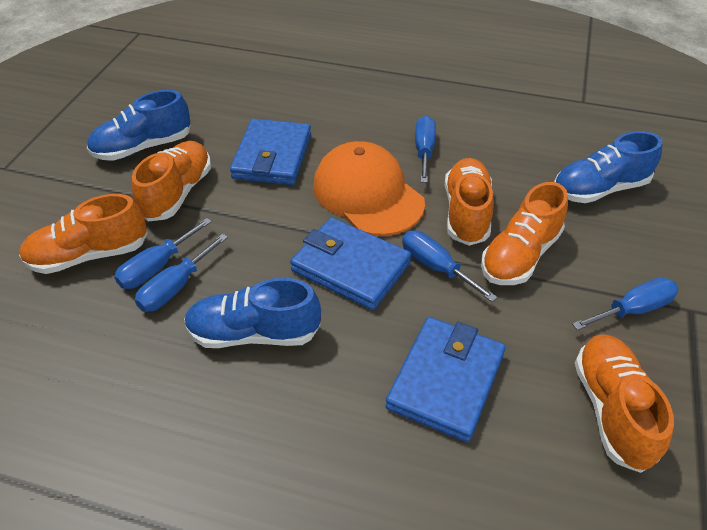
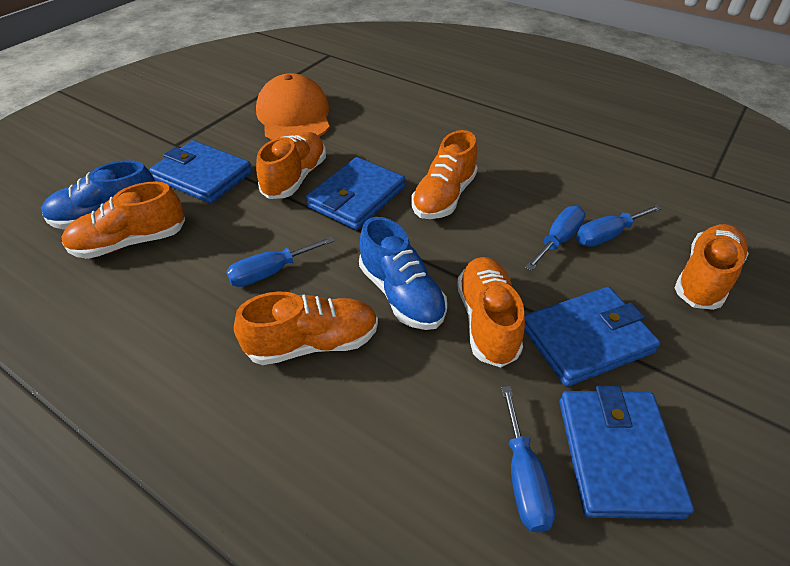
blue screwdriver: [114,218,212,289] [135,234,228,312] [402,230,498,302] [415,116,436,183] [572,277,679,330] = 5 -> [226,236,335,287] [501,386,555,532] [525,206,586,271] [576,205,662,247] = 4
blue shoe: [87,90,191,161] [184,278,321,348] [554,131,662,203] = 3 -> [41,160,155,230] [359,217,447,330] = 2
blue wallet: [230,119,311,185] [290,217,411,310] [386,317,506,442] = 3 -> [150,140,252,203] [306,157,405,230] [524,287,660,387] [559,386,694,519] = 4
orange shoe: [19,194,148,274] [132,141,211,222] [445,158,494,246] [481,182,568,285] [575,334,674,473] = 5 -> [62,181,185,259] [234,292,378,365] [256,132,326,199] [412,130,478,219] [457,257,525,368] [675,224,749,310] = 6

